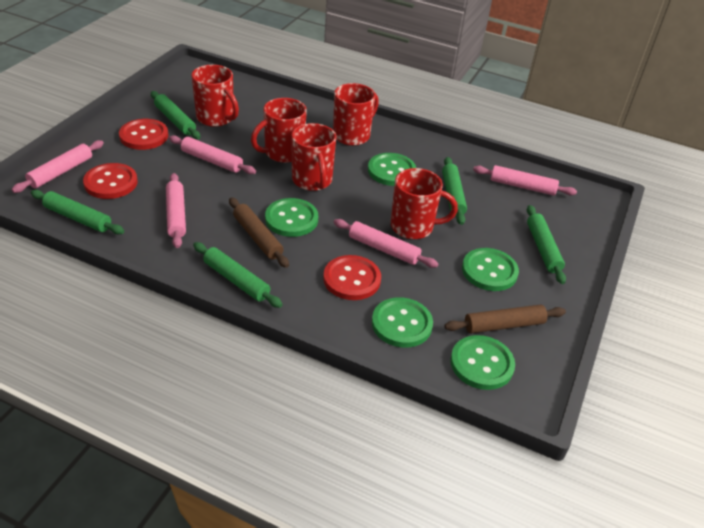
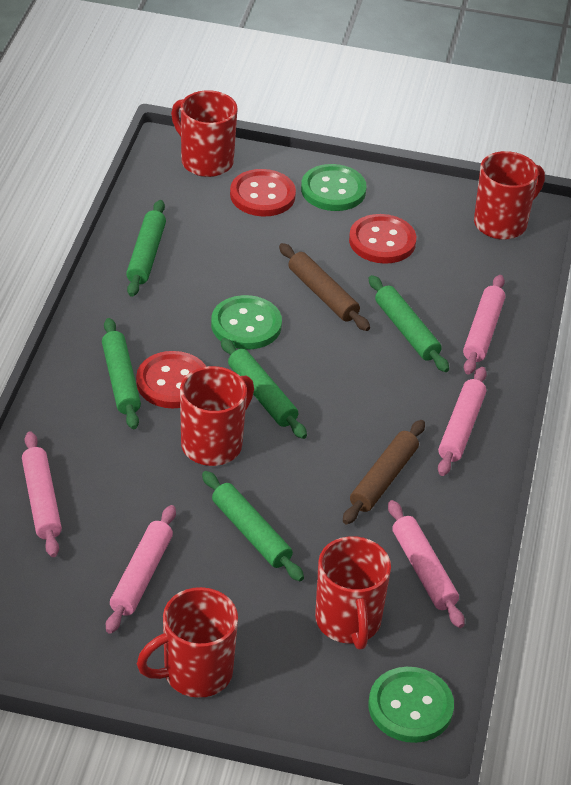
green button: [265,198,318,237] [368,153,416,186] [372,297,433,348] [450,335,515,390] [462,248,519,291] = 5 -> [211,295,282,349] [301,164,367,211] [369,667,454,743] = 3

